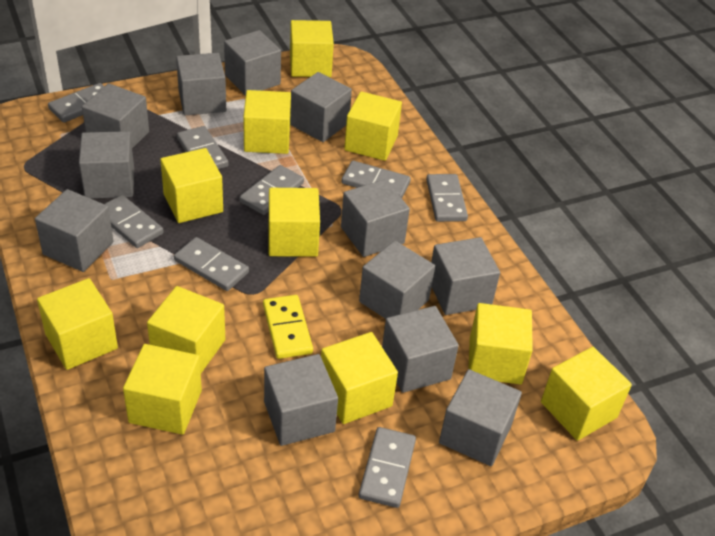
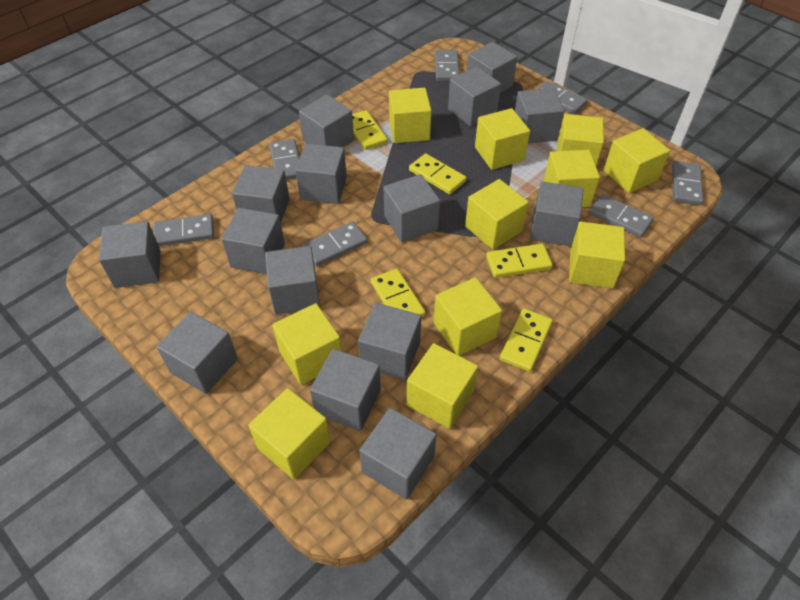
grey cube: [35,189,113,272] [79,131,134,199] [82,83,149,148] [176,53,226,115] [224,30,281,96] [264,354,338,446] [290,72,352,142] [341,179,410,257] [359,241,435,319] [382,306,459,393] [431,237,500,315] [439,369,522,466] = 12 -> [99,221,161,288] [156,312,238,394] [221,208,285,274] [232,165,290,222] [265,246,320,315] [295,144,347,204] [299,94,354,147] [310,349,381,431] [358,303,421,380] [359,408,437,500] [384,174,440,242] [448,67,501,127] [467,42,517,93] [515,88,564,144] [530,181,584,246] = 15
grey domino: [48,83,104,122] [105,195,164,248] [174,237,249,291] [177,126,229,169] [239,165,304,215] [342,161,411,198] [359,427,416,508] [426,174,468,222] = 8 -> [153,214,214,246] [269,139,299,180] [302,222,368,266] [435,50,460,81] [536,81,588,115] [589,194,654,237] [672,161,703,205] = 7
yellow domino: [263,295,313,359] = 1 -> [352,110,388,150] [371,269,426,317] [409,153,467,195] [486,244,553,278] [500,309,553,372] = 5

